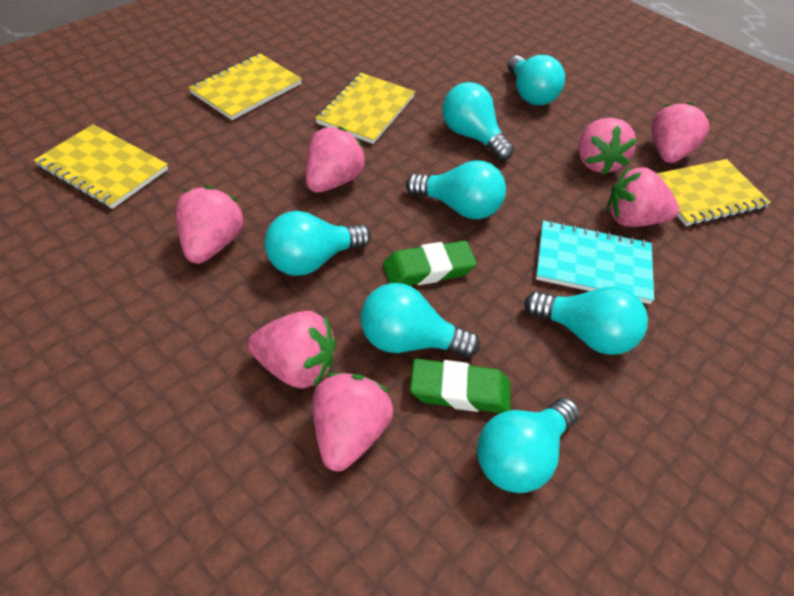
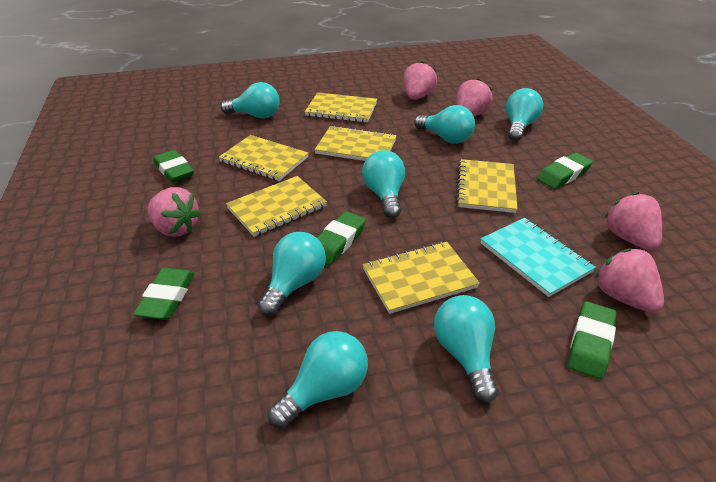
green eraser: [383,241,477,285] [410,359,511,413] = 2 -> [133,268,195,320] [153,150,194,183] [317,211,366,265] [537,153,593,189] [568,301,616,379] = 5
pink strawberry: [176,186,244,264] [248,311,336,389] [306,127,366,193] [312,373,393,471] [578,118,637,175] [607,167,679,227] [651,102,709,163] = 7 -> [148,187,201,237] [403,61,437,100] [456,78,493,116] [595,249,664,313] [605,192,662,250] = 5
yellow notebook: [34,124,168,209] [189,53,302,120] [315,73,415,144] [657,159,771,226] = 4 -> [219,135,309,181] [226,176,327,237] [305,92,377,122] [315,125,396,161] [363,242,480,314] [456,159,517,213] = 6

